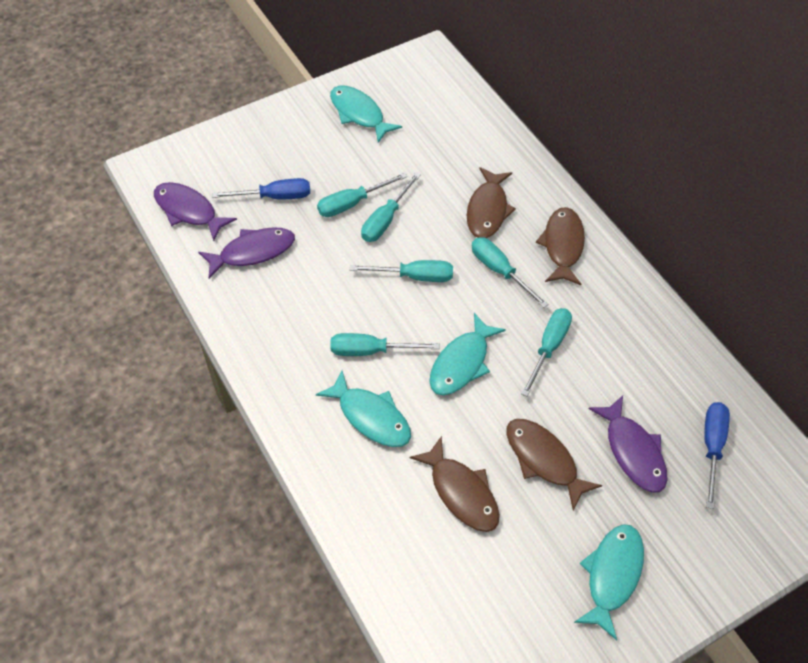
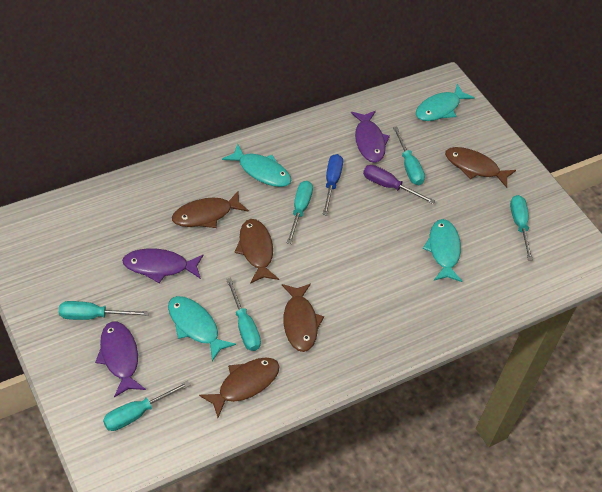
blue screwdriver: [212,178,310,200] [704,402,730,509] = 2 -> [322,154,343,216] = 1
brown fish: [409,436,500,532] [467,167,516,238] [506,419,602,511] [536,207,585,285] = 4 -> [172,191,249,228] [199,357,279,418] [234,219,279,284] [282,283,324,352] [445,147,516,188] = 5
purple screwdriver: none = 0 -> [363,165,435,204] = 1

